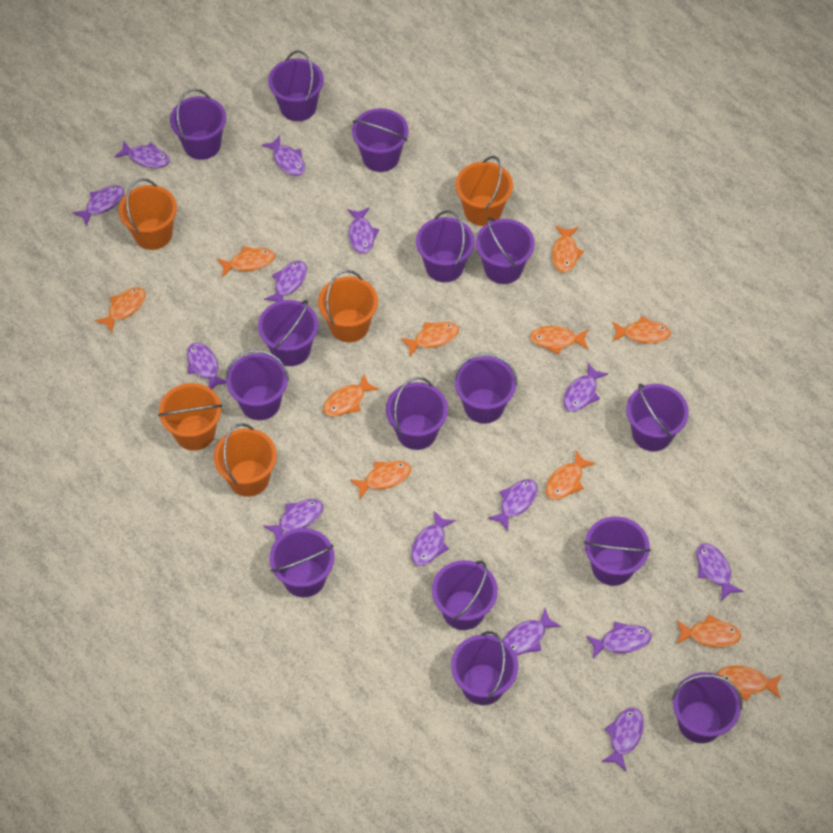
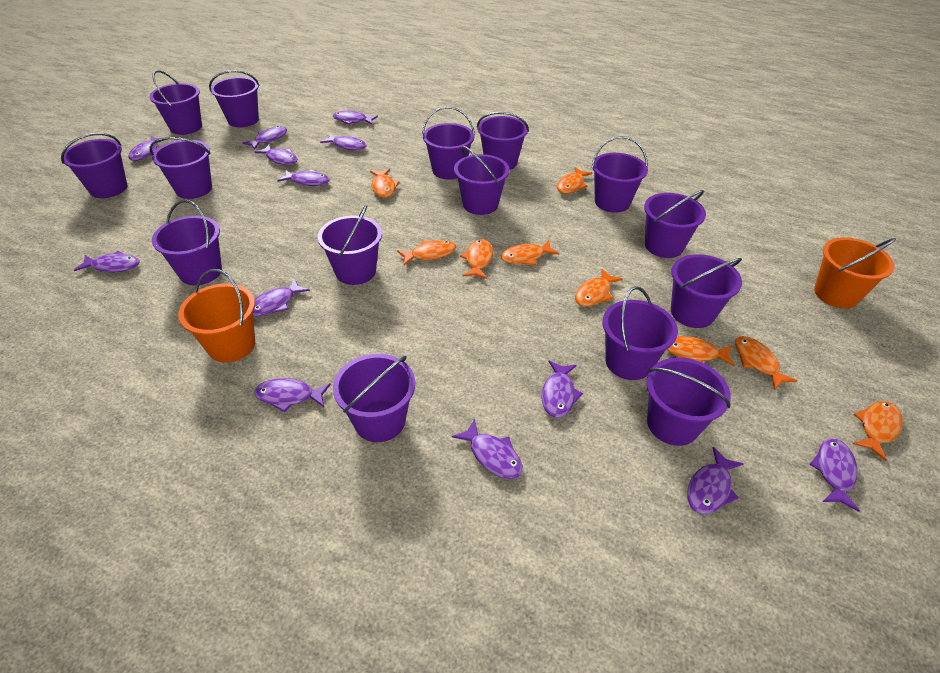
orange bucket: [119,178,177,250] [158,383,222,451] [214,423,277,497] [318,270,378,342] [455,156,513,226] = 5 -> [178,269,255,363] [814,237,896,309] = 2
orange fish: [95,287,146,333] [217,246,275,277] [323,374,379,416] [350,461,411,499] [400,322,459,357] [530,326,588,354] [545,450,596,500] [552,226,584,273] [612,316,671,344] [677,614,741,647] [717,665,782,701] = 11 -> [370,169,400,198] [397,240,456,265] [460,239,493,279] [501,240,559,265] [557,167,593,194] [575,269,623,306] [666,336,735,366] [735,336,798,390] [853,401,903,461] = 9
purple fish: [72,185,124,226] [114,140,170,168] [187,342,226,389] [262,135,305,176] [264,260,307,302] [264,499,323,540] [347,207,379,254] [411,511,456,566] [488,479,538,531] [503,608,561,655] [563,363,608,412] [586,622,651,659] [601,707,644,772] [696,543,744,601] = 14 -> [74,251,140,273] [128,136,164,161] [243,126,287,150] [253,278,310,317] [254,378,331,413] [255,145,297,165] [277,170,330,186] [320,133,367,150] [333,111,378,125] [452,419,523,479] [542,360,583,418] [687,447,744,514] [809,439,860,512] = 13

